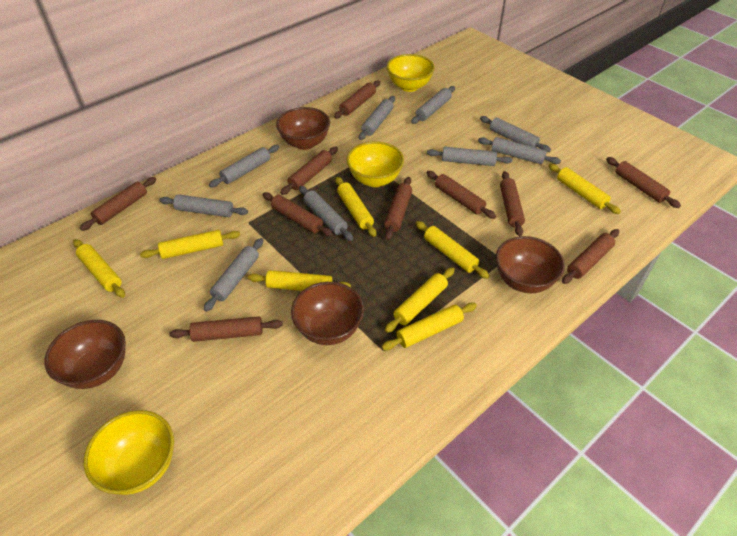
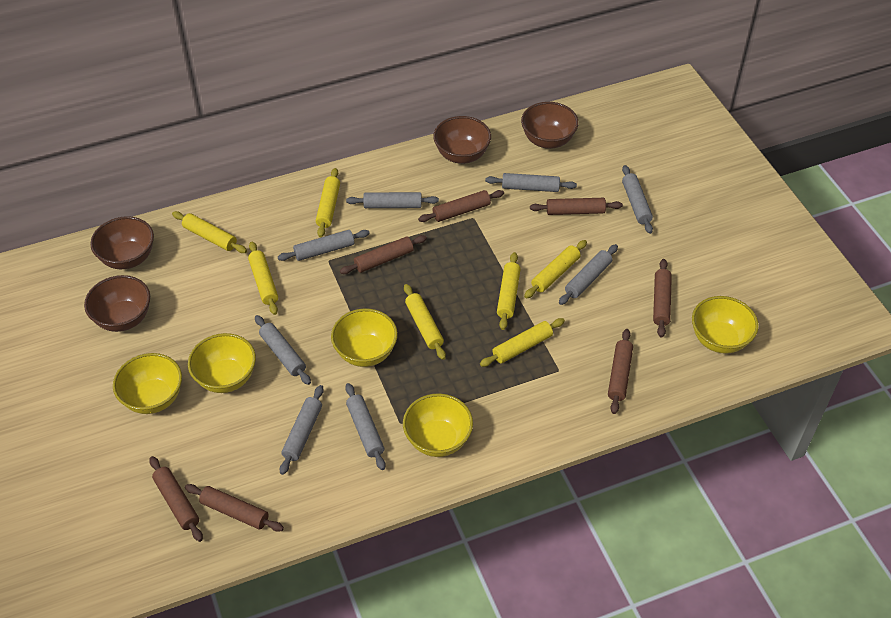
brown rolling pin: [80,177,156,231] [169,316,283,342] [263,192,333,236] [281,147,338,195] [334,81,380,119] [384,177,412,240] [426,171,496,219] [500,171,525,236] [562,229,619,284] [606,157,681,208] = 10 -> [149,456,203,542] [185,484,284,532] [340,235,427,274] [418,190,504,222] [530,198,623,215] [608,329,633,414] [653,259,672,338] = 7
grey rolling pin: [159,194,248,217] [204,238,263,312] [209,145,279,187] [299,186,353,241] [359,96,395,140] [411,86,455,124] [427,147,513,166] [478,137,561,164] [480,116,551,152] = 9 -> [255,315,311,385] [278,230,370,261] [280,385,324,475] [345,383,386,470] [346,192,439,208] [485,173,577,192] [559,244,618,305] [622,165,653,234] = 8
yellow bowl: [84,410,174,495] [347,141,404,187] [387,54,435,92] = 3 -> [113,353,182,414] [188,333,256,393] [331,309,398,367] [403,393,473,457] [692,296,759,354] = 5
yellow rolling pin: [73,239,125,298] [140,230,240,259] [248,270,351,291] [335,177,376,237] [381,303,477,350] [385,267,455,333] [415,221,490,279] [548,163,621,214] = 8 -> [172,211,247,253] [248,242,278,315] [316,168,340,237] [404,284,446,360] [480,318,565,367] [497,252,520,330] [524,240,587,299] = 7

